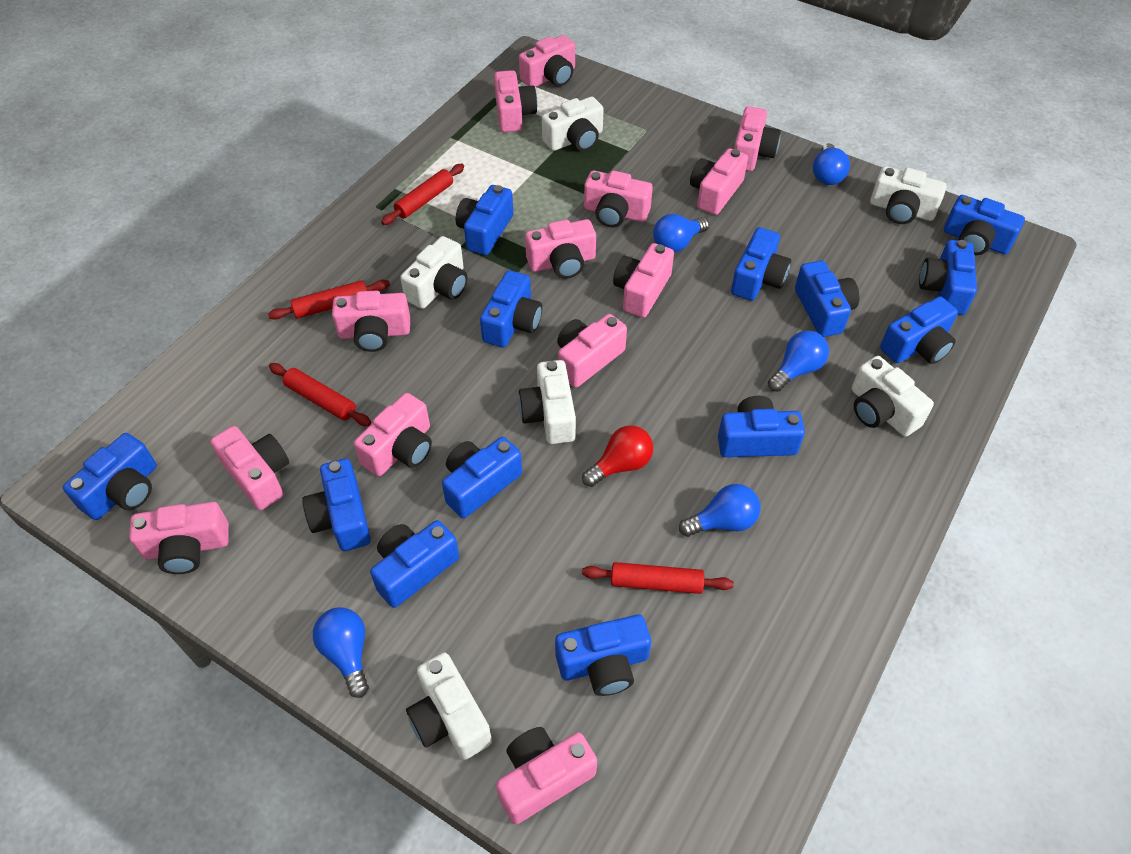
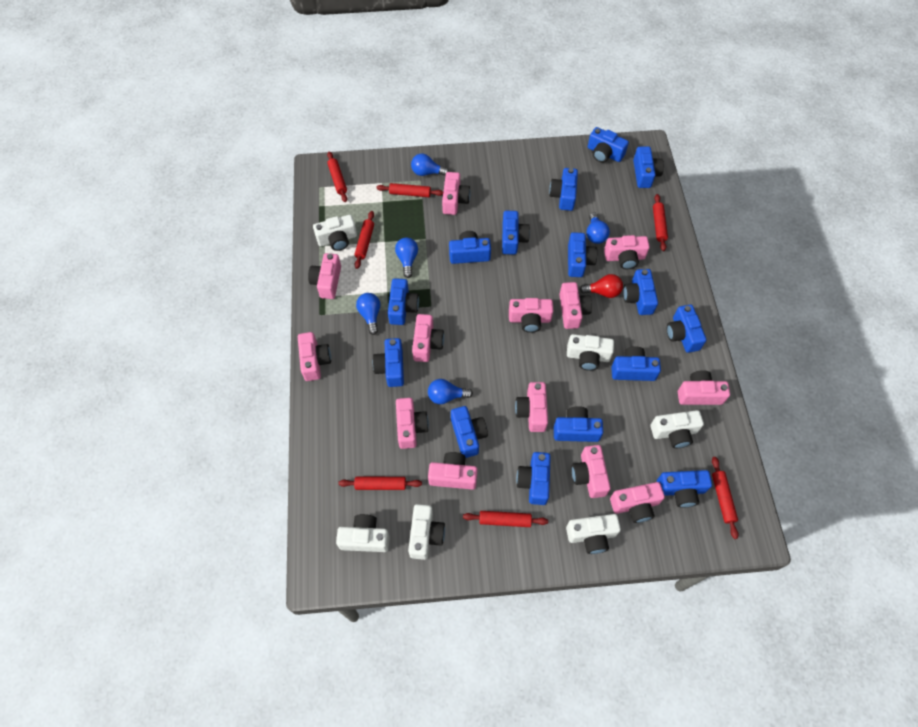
blue camera: [63,433,157,520] [302,458,371,551] [370,520,459,608] [442,437,522,518] [456,185,513,255] [480,270,542,348] [555,614,651,696] [718,396,805,457] [731,227,791,301] [795,261,859,337] [880,296,958,364] [919,240,977,315] [944,195,1025,255] = 13 -> [373,338,404,387] [388,278,419,325] [449,231,491,264] [451,406,488,458] [502,211,530,255] [516,452,551,505] [549,168,578,211] [554,406,603,442] [568,232,597,277] [588,127,629,163] [611,346,661,381] [623,269,658,315] [633,147,664,188] [657,470,712,508] [667,305,706,353] = 15
red rolling pin: [268,280,390,320] [269,363,371,426] [381,164,464,225] [582,562,734,594] = 4 -> [327,151,347,202] [338,476,422,490] [354,211,374,269] [376,183,443,197] [463,511,548,527] [653,194,668,251] [712,457,739,539] = 7

